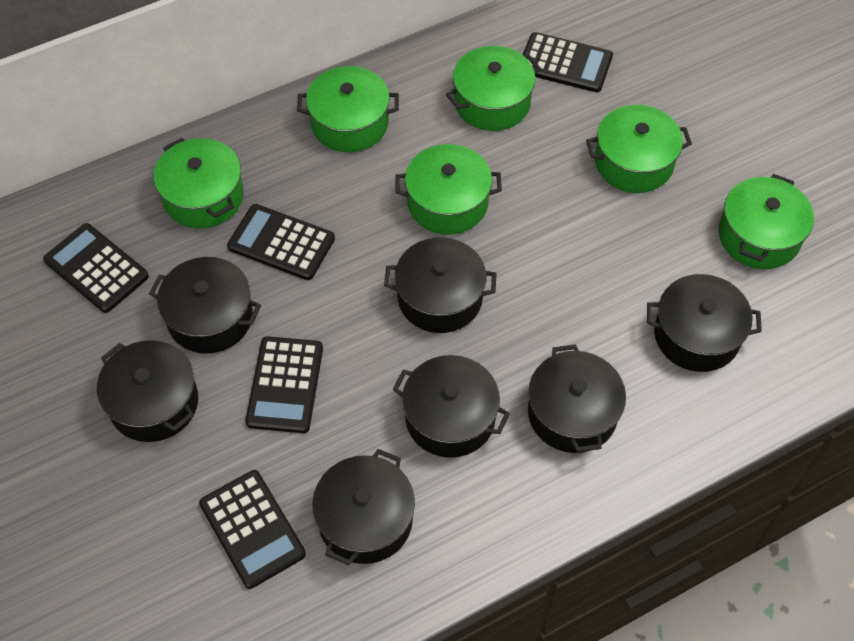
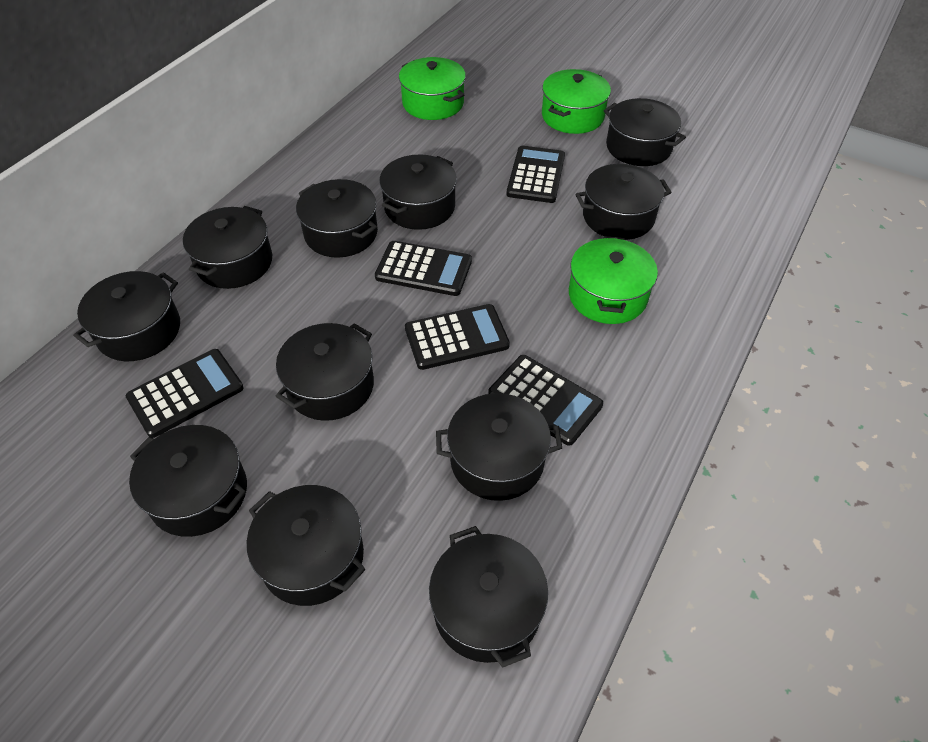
black pot: [97,340,198,442] [149,257,261,354] [312,449,415,565] [384,237,497,333] [393,355,510,458] [528,344,626,453] [647,274,762,372] = 7 -> [73,271,180,361] [129,425,247,537] [183,206,272,289] [247,485,365,606] [276,323,374,421] [296,179,378,258] [379,155,457,230] [429,526,548,668] [436,393,562,501] [575,164,672,240] [604,98,686,166] = 11
green pot: [154,138,244,229] [297,66,399,152] [395,144,502,235] [446,46,541,131] [586,105,692,193] [719,174,814,269] = 6 -> [399,57,466,120] [542,69,611,134] [569,236,658,324] = 3

